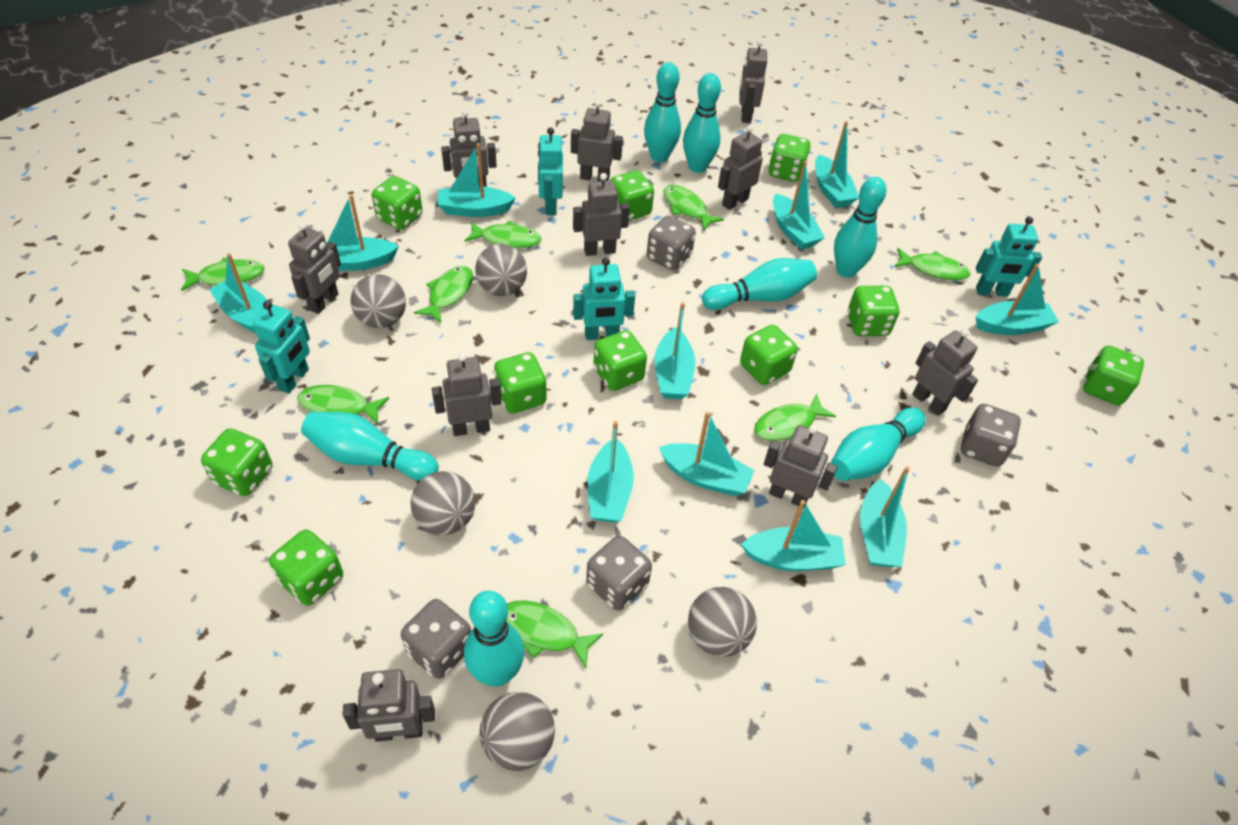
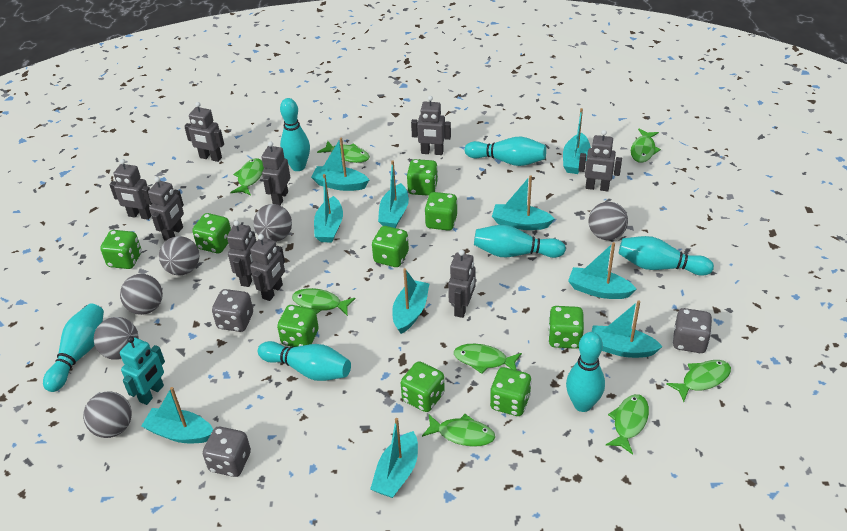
green dice: [201,428,272,496] [269,530,343,606] [372,176,423,230] [494,352,547,413] [593,330,647,391] [610,170,654,221] [740,325,798,385] [769,134,811,182] [847,286,900,336] [1083,345,1144,405] = 10 -> [100,230,142,269] [192,213,231,253] [277,305,319,347] [372,226,409,267] [401,361,445,412] [407,159,438,196] [424,192,458,231] [490,367,532,416] [548,306,584,349] = 9
grey ball: [351,274,406,328] [411,471,475,535] [475,244,527,296] [480,692,555,771] [688,587,757,657] = 5 -> [83,391,132,438] [94,317,139,360] [120,274,163,315] [159,236,199,275] [253,204,292,242] [588,202,628,240] = 6
grey dice: [401,599,471,679] [586,536,652,611] [647,216,696,270] [961,404,1021,467] = 4 -> [203,427,251,477] [212,289,253,332] [673,308,712,353] = 3
grey robot: [288,222,341,314] [343,669,435,742] [432,353,502,436] [441,109,497,187] [571,100,623,181] [573,173,630,256] [718,125,763,210] [740,40,767,123] [764,425,837,508] [912,329,978,416] = 10 -> [109,159,152,220] [148,177,184,241] [184,102,224,162] [227,220,256,287] [250,234,285,301] [261,141,290,206] [411,96,451,155] [448,250,476,318] [578,130,622,191] = 9
turquoise boat: [209,253,267,333] [326,194,399,271] [437,143,516,217] [587,421,634,523] [654,302,696,399] [659,412,755,496] [741,500,846,571] [773,161,825,250] [815,121,859,208] [860,466,910,567] [976,264,1059,335] = 11 -> [141,387,213,444] [311,137,369,191] [314,174,343,243] [370,418,418,498] [378,160,409,228] [392,268,429,334] [492,175,555,230] [563,108,591,174] [568,242,636,299] [592,300,663,358] = 10
turquoise robot: [253,301,310,393] [538,127,563,215] [573,257,635,340] [976,217,1042,297] = 4 -> [120,336,165,405] = 1

